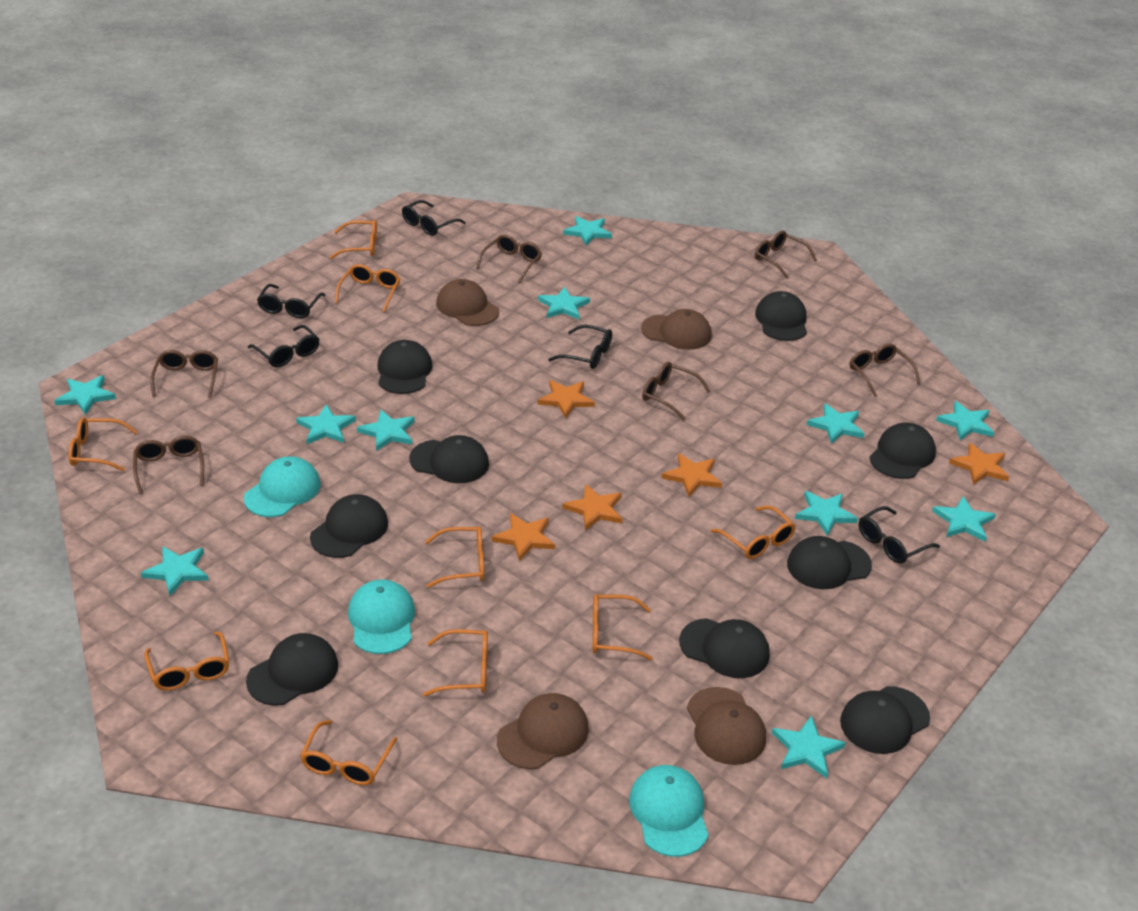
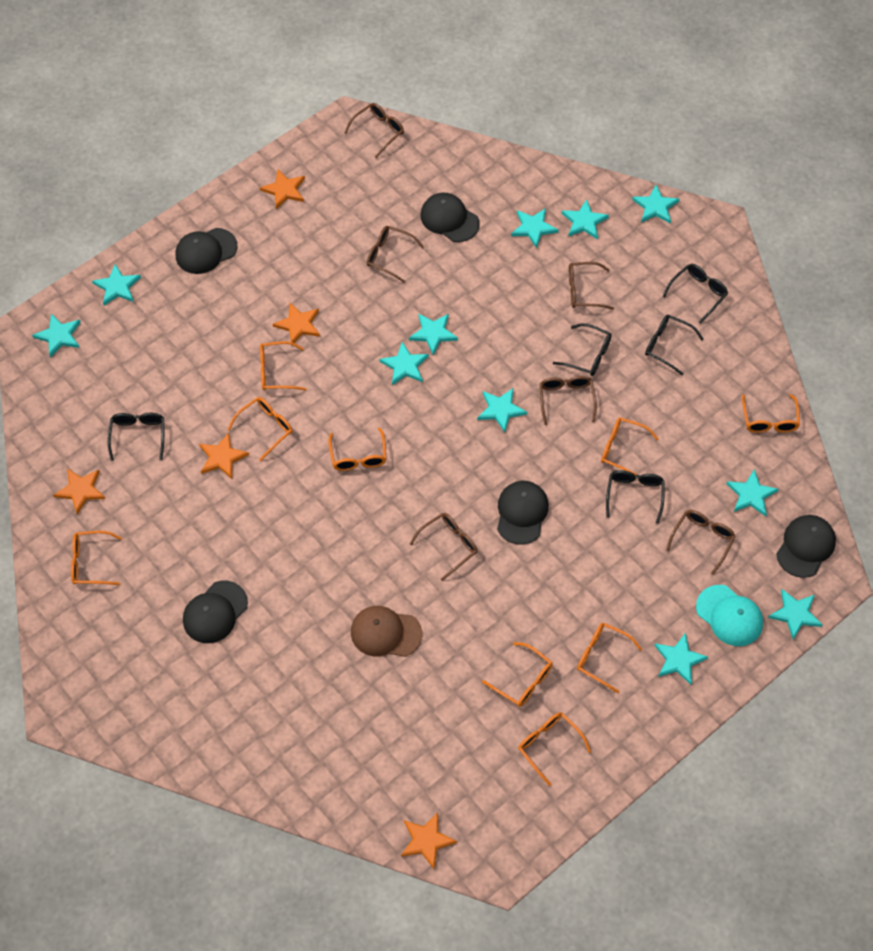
black cap: [246,633,338,706] [310,494,388,558] [378,340,432,394] [409,435,489,483] [679,618,770,678] [755,291,807,341] [787,536,872,589] [840,686,930,754] [869,423,936,479] = 9 -> [175,228,238,274] [183,581,248,643] [420,193,480,242] [497,481,549,545] [776,515,836,578] = 5
brown cap: [436,279,499,326] [497,693,589,769] [641,309,712,350] [687,687,766,765] = 4 -> [351,606,422,657] = 1
turquoise cap: [244,456,321,517] [348,579,415,654] [629,765,708,857] = 3 -> [696,585,763,646] = 1

